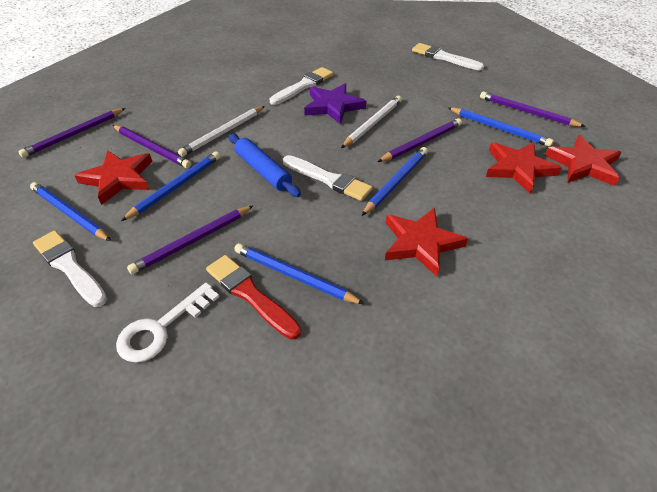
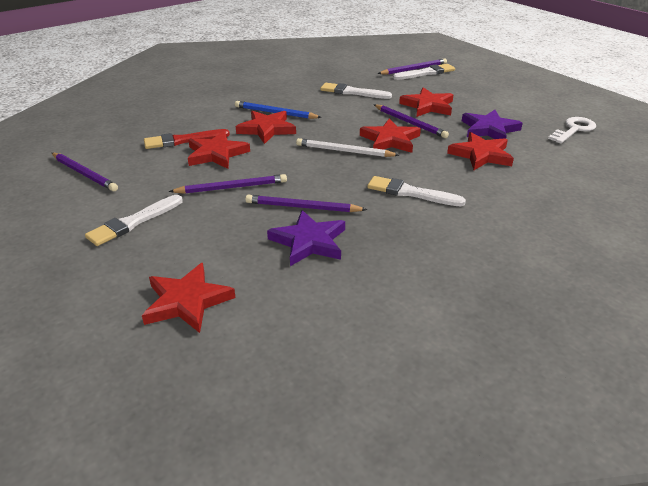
blue pencil: [30,182,111,241] [121,151,220,221] [234,243,364,304] [362,147,428,216] [448,107,554,147] = 5 -> [235,101,322,119] = 1
blue rolling pin: [229,134,301,197] = 1 -> none = 0
purple star: [304,83,367,125] = 1 -> [267,210,345,266] [462,110,523,139] = 2
red star: [74,150,152,205] [385,207,468,276] [486,142,562,194] [545,135,622,186] = 4 -> [142,263,235,333] [188,131,250,169] [236,111,296,144] [360,119,421,153] [399,88,453,117] [447,132,514,170] = 6
white pencil: [178,106,265,157] [341,96,402,148] = 2 -> [296,138,399,157] = 1

